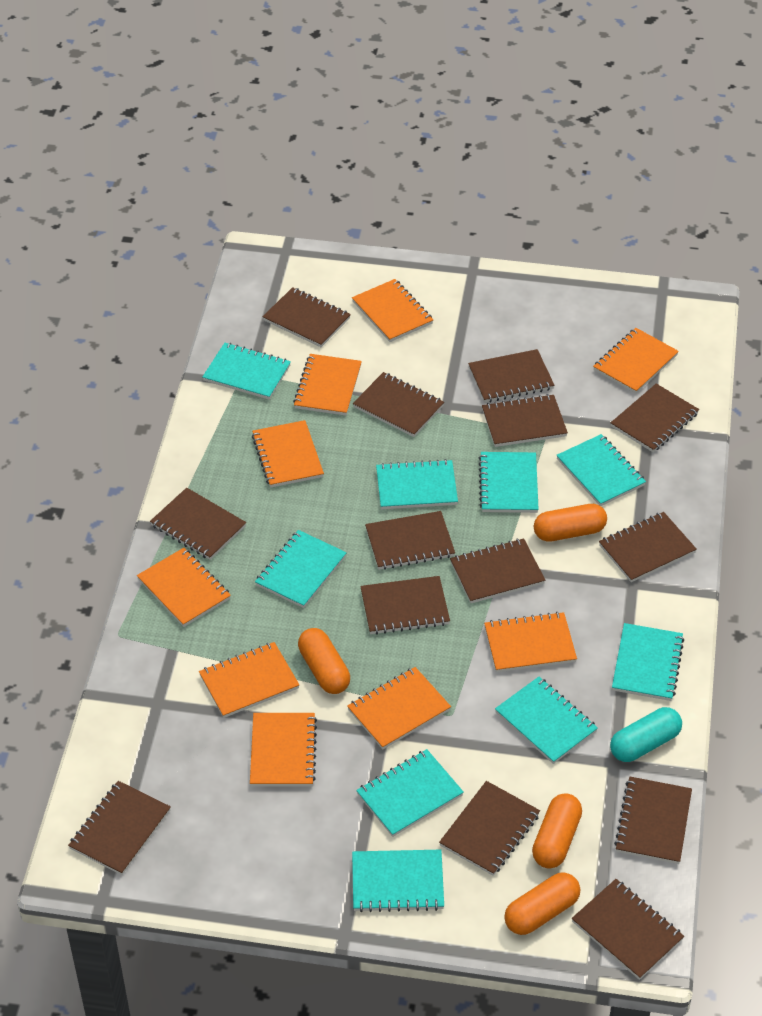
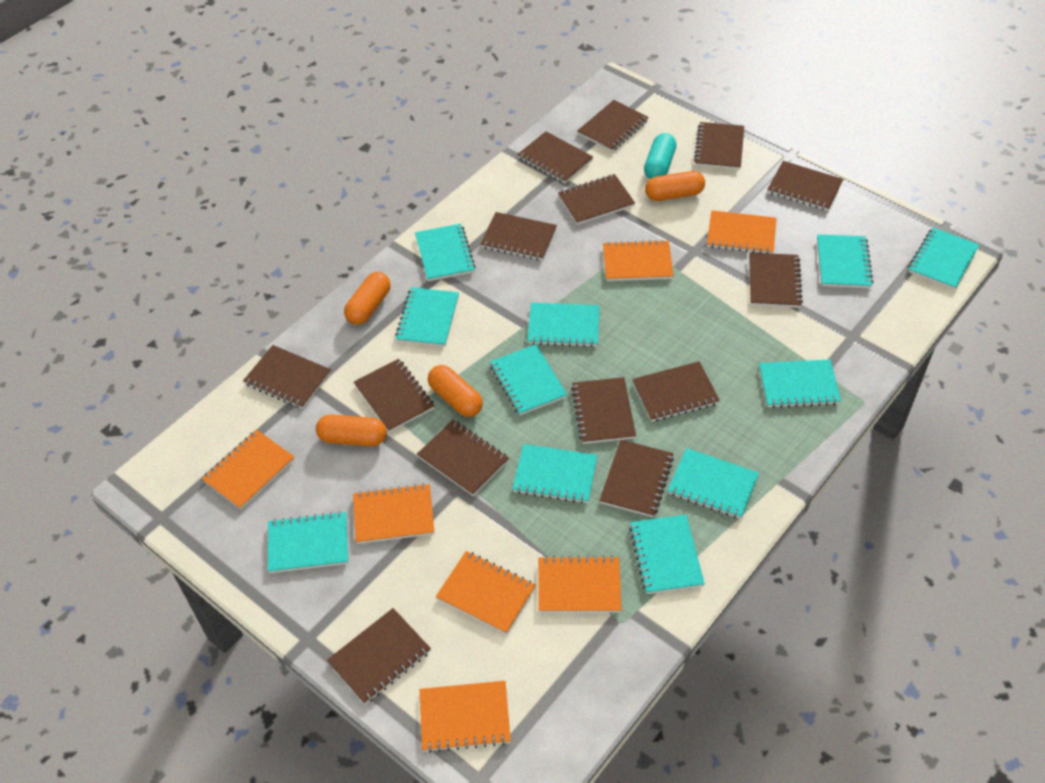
orange notebook: [137,548,231,627] [199,642,300,718] [250,713,317,787] [252,420,324,488] [293,354,362,416] [347,667,451,749] [352,279,433,342] [484,612,577,672] [593,328,679,394] = 9 -> [202,430,295,510] [353,483,434,544] [420,681,511,753] [436,551,536,634] [538,556,621,613] [603,240,674,281] [707,210,777,254] = 7
turquoise notebook: [203,343,291,400] [255,530,347,608] [352,850,444,912] [356,749,464,837] [376,459,458,509] [479,452,539,513] [495,677,598,764] [556,434,646,506] [612,623,684,701] = 9 -> [268,511,348,573] [395,287,459,347] [415,224,476,281] [490,344,567,416] [513,444,597,504] [527,303,600,347] [629,515,705,594] [667,448,759,519] [759,360,841,408] [817,235,873,288] [908,227,979,290] = 11

